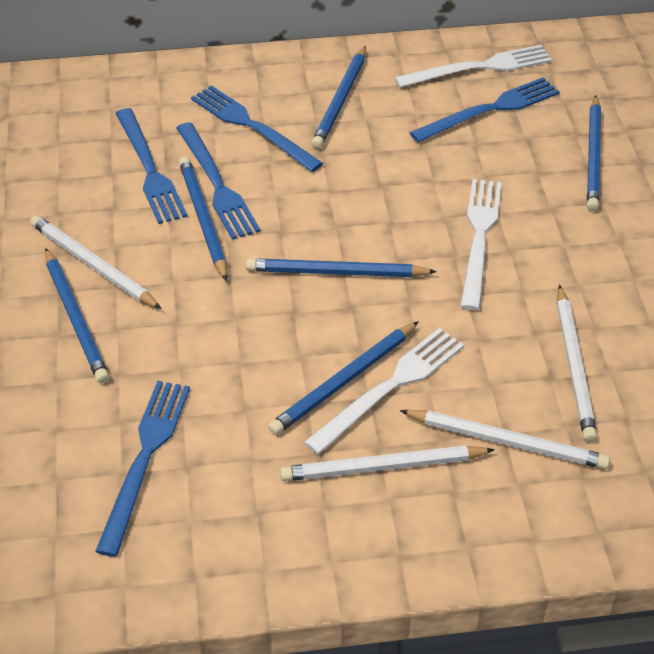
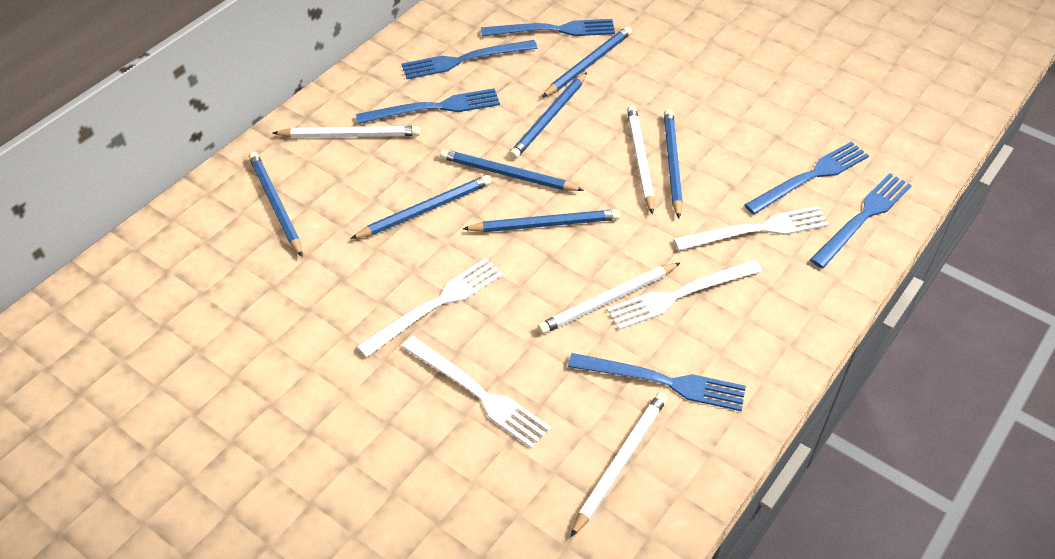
blue fork: [95,381,190,557] [115,108,187,224] [176,122,260,240] [191,85,323,172] [409,77,560,142] = 5 -> [356,88,500,124] [401,40,538,79] [481,19,615,37] [568,353,746,411] [744,142,869,214] [810,173,912,268] = 6
blue pencil: [45,248,109,384] [179,157,227,281] [246,259,437,277] [268,321,419,435] [311,46,366,149] [587,95,601,211] = 6 -> [249,152,303,257] [350,175,492,239] [440,149,584,191] [463,209,620,232] [509,72,587,159] [542,26,632,97] [664,109,683,218] = 7
white fork: [304,328,464,455] [395,45,552,88] [460,179,502,310] = 3 -> [356,258,503,357] [402,336,551,449] [607,259,762,330] [674,206,829,251] = 4

